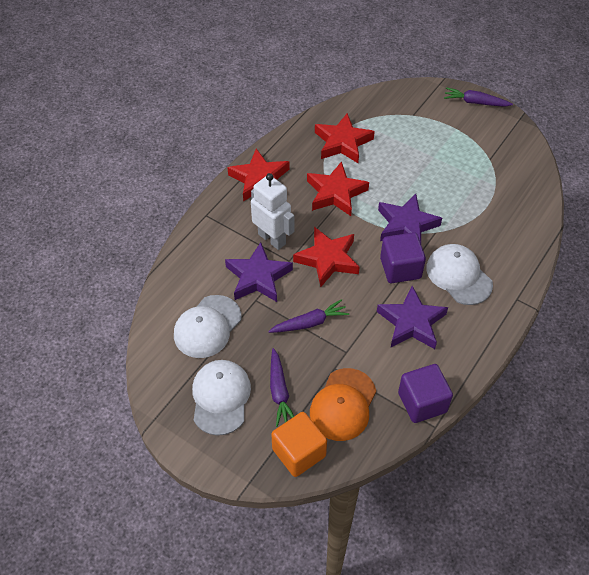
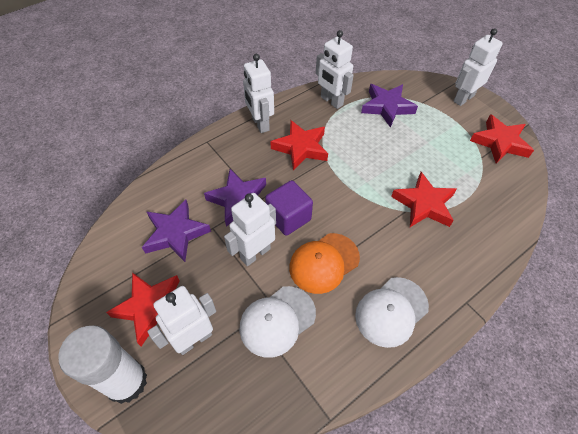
orange cube: [271,412,327,477] = 1 -> none = 0
purple carrot: [268,299,349,333] [270,348,294,427] [444,87,513,107] = 3 -> none = 0
purple cube: [380,232,426,283] [398,364,453,423] = 2 -> [265,180,313,236] = 1
white cap: [174,295,241,358] [192,360,251,436] [426,244,493,305] = 3 -> [240,286,316,358] [355,277,429,348] = 2
white glue stick: none = 0 -> [58,325,147,404] = 1
white robot: [251,173,294,250] = 1 -> [147,286,216,355] [224,193,276,266] [243,54,274,133] [316,30,354,109] [453,28,503,106] = 5

